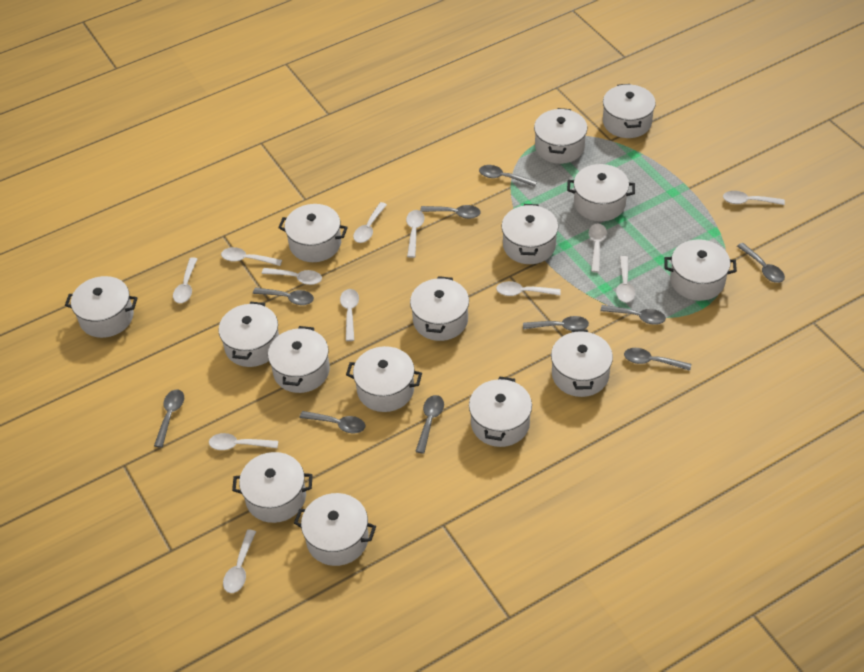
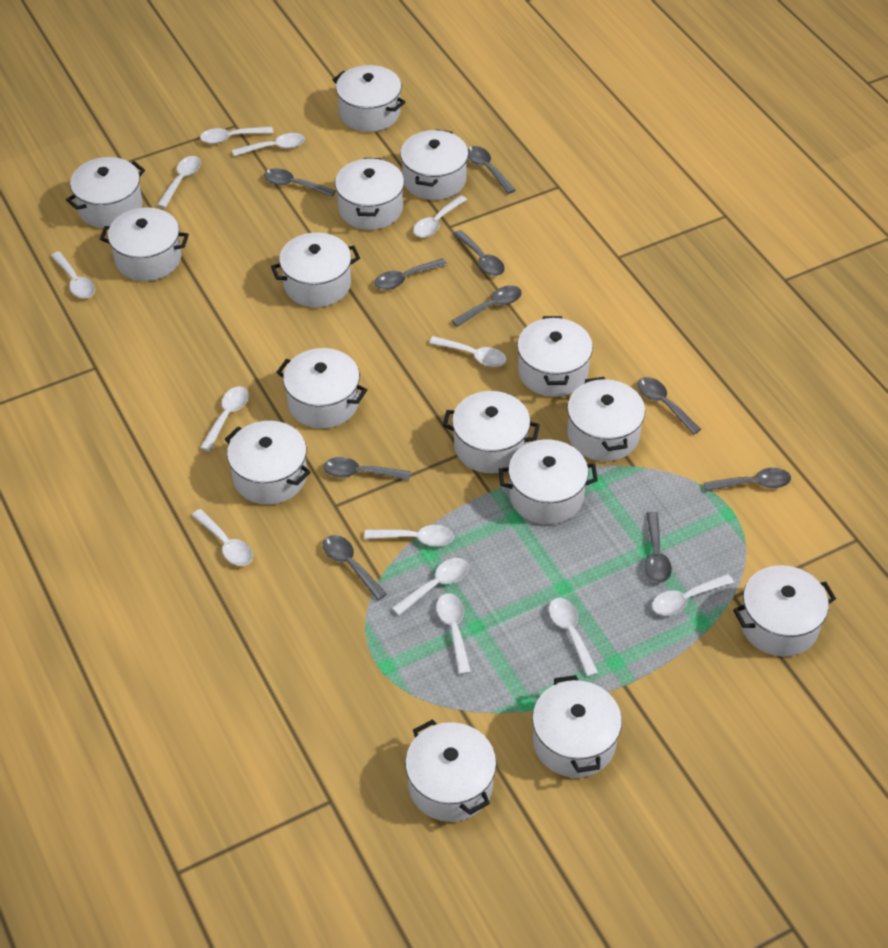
white spoon: [173,257,197,303] [209,433,278,450] [221,247,282,266] [223,530,256,593] [262,268,322,285] [340,289,359,341] [353,202,387,243] [406,210,424,258] [496,281,561,296] [588,224,607,273] [616,256,635,303] [723,191,785,205] = 12 -> [51,252,95,298] [157,156,201,208] [192,509,253,566] [200,127,273,144] [200,386,249,451] [232,133,305,156] [364,525,454,546] [392,558,469,615] [413,195,467,238] [429,336,507,367] [436,594,471,675] [549,598,598,677] [652,574,734,616] = 13

